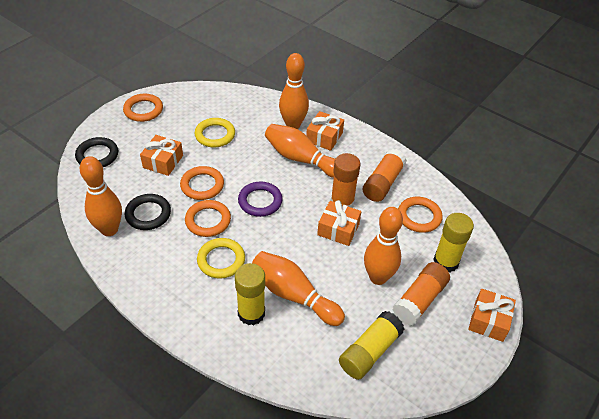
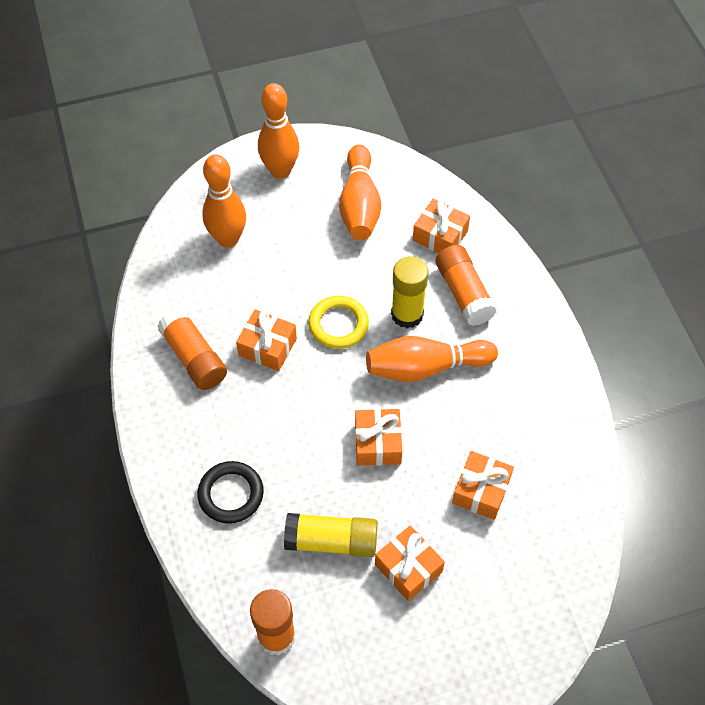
black ring: [75,137,118,167] [125,194,171,230] = 2 -> [197,461,264,524] = 1
orange bowling pin: [80,156,122,236] [252,251,345,326] [265,124,335,178] [279,53,309,129] [364,207,403,285] = 5 -> [202,154,246,248] [258,83,299,179] [339,144,381,240] [366,336,498,382] = 4
orange gift: [140,135,183,176] [306,111,344,151] [317,200,361,246] [468,289,516,342] = 4 -> [236,309,297,371] [355,409,402,466] [375,525,445,601] [413,199,470,253] [452,451,514,520] = 5
orange ring: [123,94,163,122] [180,166,224,200] [185,200,231,237] [398,197,443,233] = 4 -> none = 0
purple ring: [238,181,283,217] = 1 -> none = 0
yellow glue stick: [235,263,265,325] [339,311,405,380] [433,213,474,272] = 3 -> [284,513,378,557] [391,256,428,328] = 2
yellow ring: [194,118,235,147] [197,238,245,279] = 2 -> [308,296,369,349] = 1

